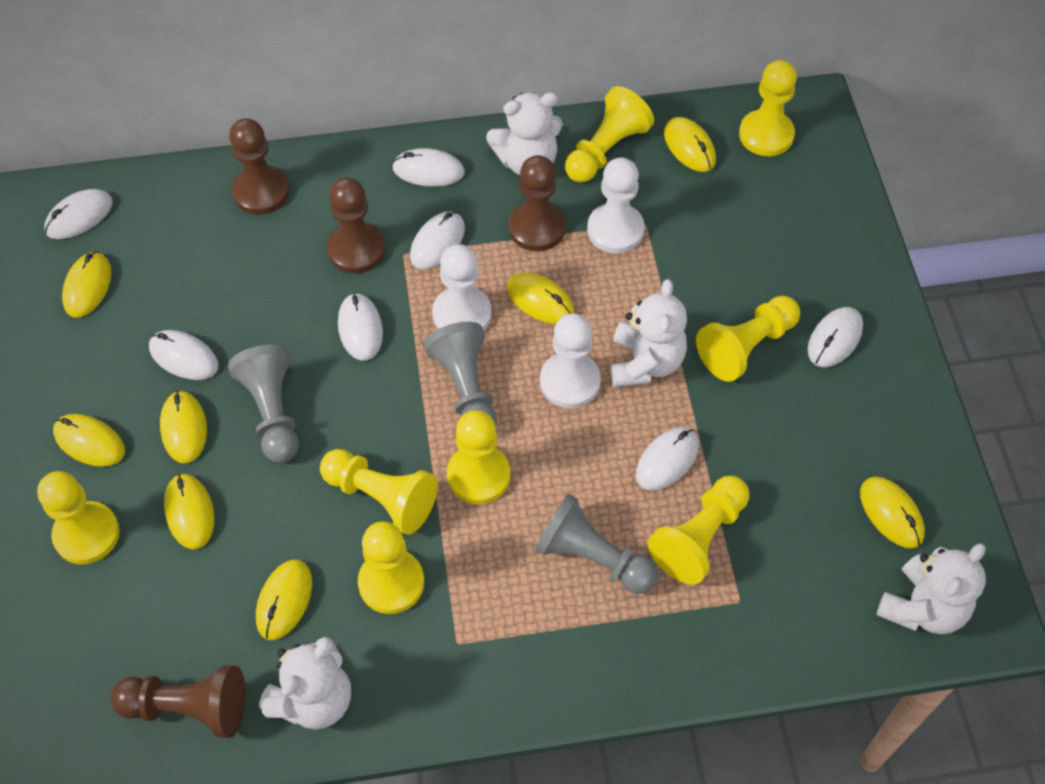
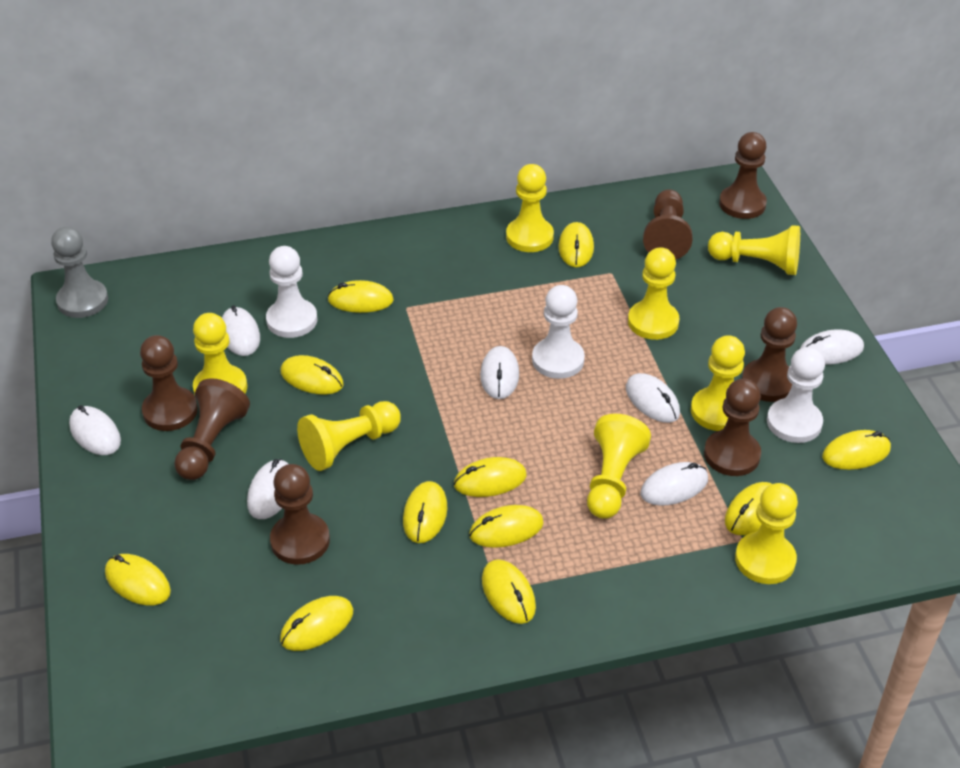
brown pawn: [110,665,246,738] [229,118,289,215] [327,177,385,273] [509,155,566,251] = 4 -> [140,335,198,431] [174,378,250,480] [270,464,330,565] [643,189,692,260] [704,379,761,476] [719,132,767,219] [742,307,797,402] = 7
grey pawn: [228,345,299,463] [424,322,497,426] [535,493,658,594] = 3 -> [51,227,108,318] = 1
white teddy bear: [259,637,351,730] [486,92,563,175] [611,279,687,387] [877,543,986,634] = 4 -> none = 0
yellow mouse: [53,414,125,467] [62,251,112,318] [160,390,207,463] [164,474,214,549] [256,559,312,640] [507,273,574,324] [664,117,716,172] [860,477,925,549] = 8 -> [105,554,171,605] [280,596,353,651] [281,355,344,395] [327,280,394,313] [403,481,448,543] [454,457,527,497] [469,505,544,548] [482,559,536,624] [558,222,594,267] [725,482,772,535] [822,430,891,470] = 11

